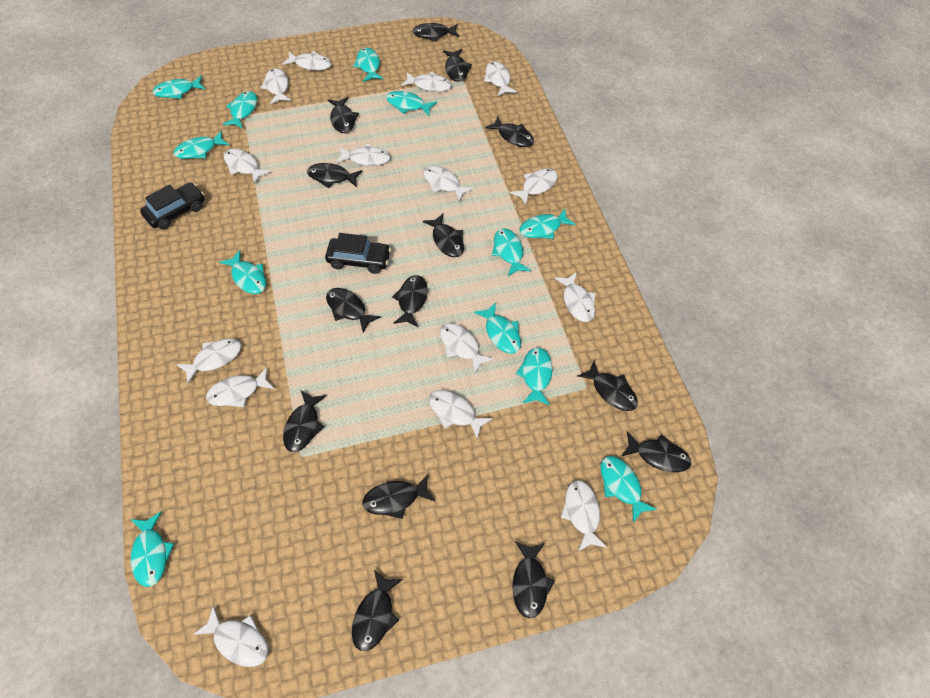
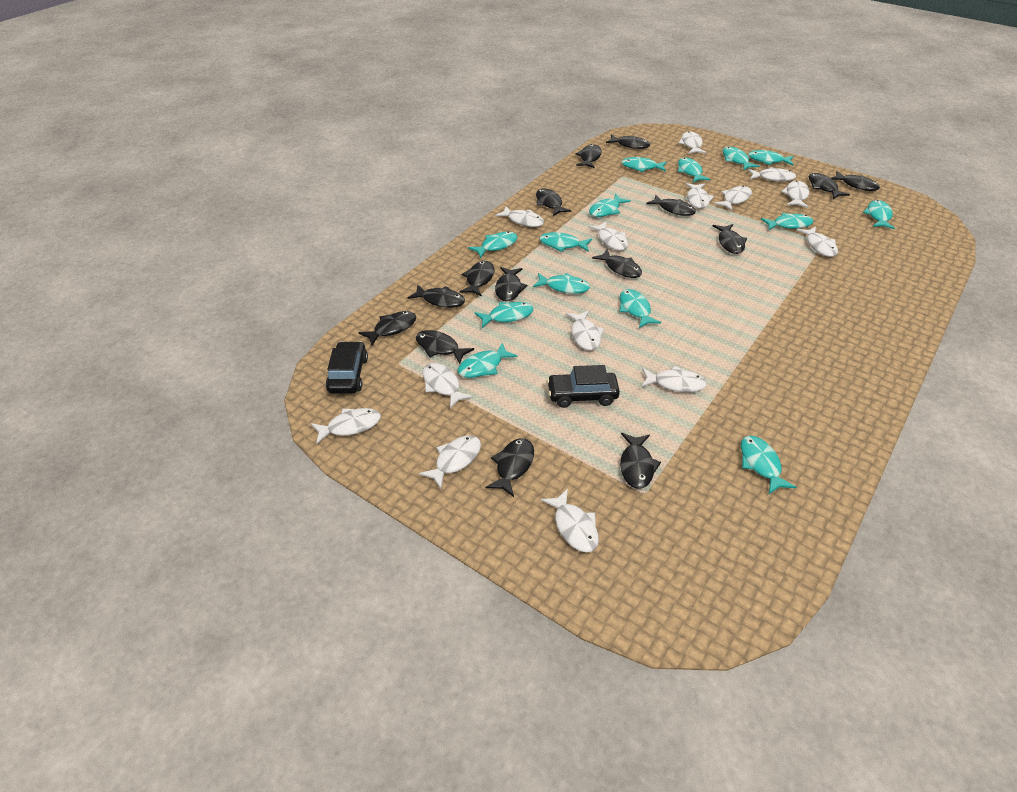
black fish: [283,390,327,452] [307,163,363,188] [326,288,381,333] [328,97,359,133] [352,570,403,651] [362,475,435,519] [392,275,428,327] [412,23,459,42] [423,214,464,257] [443,49,472,82] [485,117,534,147] [512,541,555,619] [577,361,638,411] [622,432,691,472] = 14 -> [358,311,416,346] [408,285,465,308] [416,330,474,364] [460,261,494,297] [486,438,534,497] [495,267,528,301] [536,188,571,216] [576,144,602,168] [592,249,642,278] [606,134,650,149] [620,433,661,489] [646,195,696,216] [713,224,747,254] [809,173,850,199] [831,171,880,191] = 15
turquoise fish: [131,511,174,587] [153,75,205,99] [174,131,229,159] [219,250,266,294] [223,91,257,129] [353,48,383,82] [386,91,437,115] [474,302,521,354] [492,228,531,276] [516,347,553,405] [519,209,576,239] [600,456,657,523] = 12 -> [458,343,518,378] [468,231,517,258] [474,302,534,328] [533,273,590,294] [539,232,592,252] [589,193,631,217] [620,289,661,328] [621,157,667,172] [678,158,710,182] [723,147,759,170] [741,436,796,494] [748,150,794,165] [761,213,813,230] [863,200,895,229] = 14
white fish: [176,338,241,384] [193,605,269,667] [206,367,274,407] [224,148,271,184] [261,68,291,104] [282,51,332,71] [336,144,391,166] [401,72,452,92] [423,166,474,202] [429,390,493,439] [440,323,494,374] [484,61,517,97] [510,168,558,205] [554,272,596,322] [561,480,607,551] = 15 -> [311,408,381,444] [419,435,481,489] [423,363,473,408] [495,206,544,227] [541,489,599,553] [566,311,604,350] [588,222,628,251] [641,366,707,392] [679,131,706,154] [685,183,714,209] [714,186,752,211] [748,167,796,181] [781,181,809,208] [797,227,838,257] = 14

